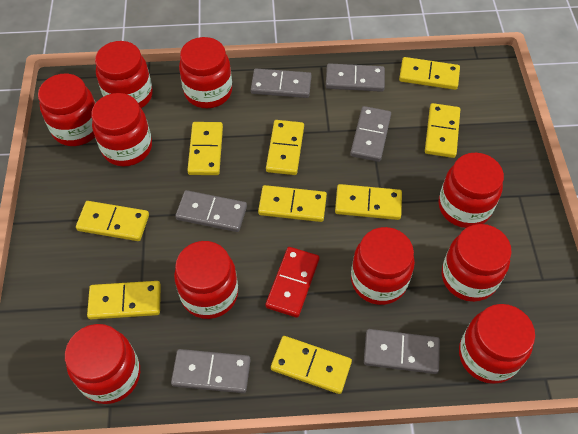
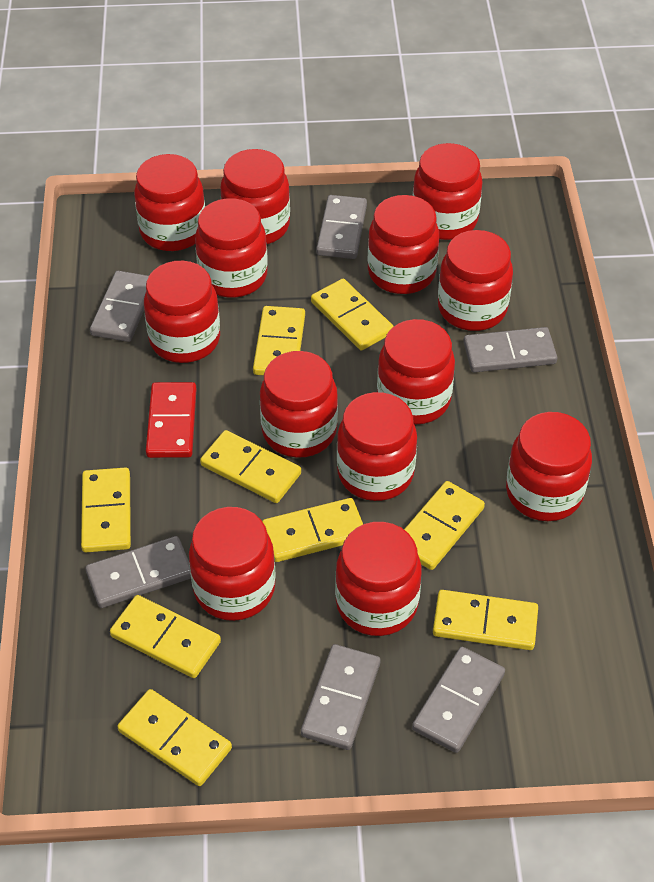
red jar: [38,74,95,146] [65,324,140,404] [91,93,152,166] [95,41,153,108] [174,241,238,319] [179,37,232,108] [351,227,415,305] [438,153,504,228] [442,224,512,302] [459,304,535,384] = 10 -> [134,154,205,251] [144,261,220,363] [189,507,276,621] [195,198,268,298] [220,149,290,244] [260,351,338,458] [335,522,421,636] [337,392,417,501] [367,195,439,294] [377,319,455,425] [413,143,483,240] [438,230,513,331] [506,412,592,521] = 13

